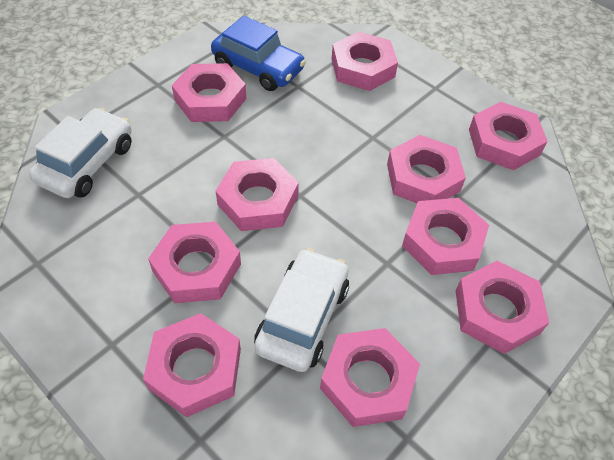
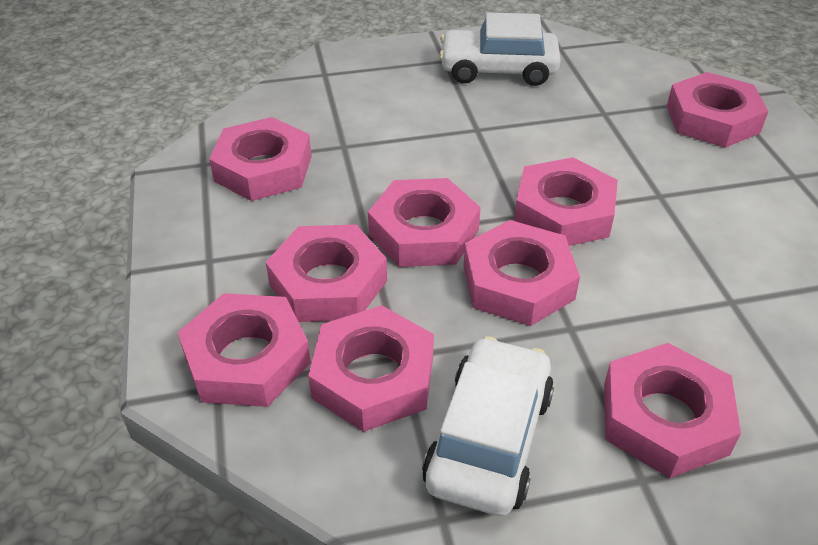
blue car: [211,16,306,91] = 1 -> none = 0
pink nut: [143,313,241,417] [148,222,241,303] [172,63,246,122] [216,158,299,231] [320,328,420,427] [332,32,398,91] [387,135,466,203] [402,198,489,275] [455,261,549,354] [469,102,548,170] = 10 -> [178,293,311,407] [209,117,312,201] [266,224,387,322] [308,305,434,432] [368,178,481,267] [463,220,580,326] [514,157,618,246] [604,343,741,478] [667,72,768,148] = 9

